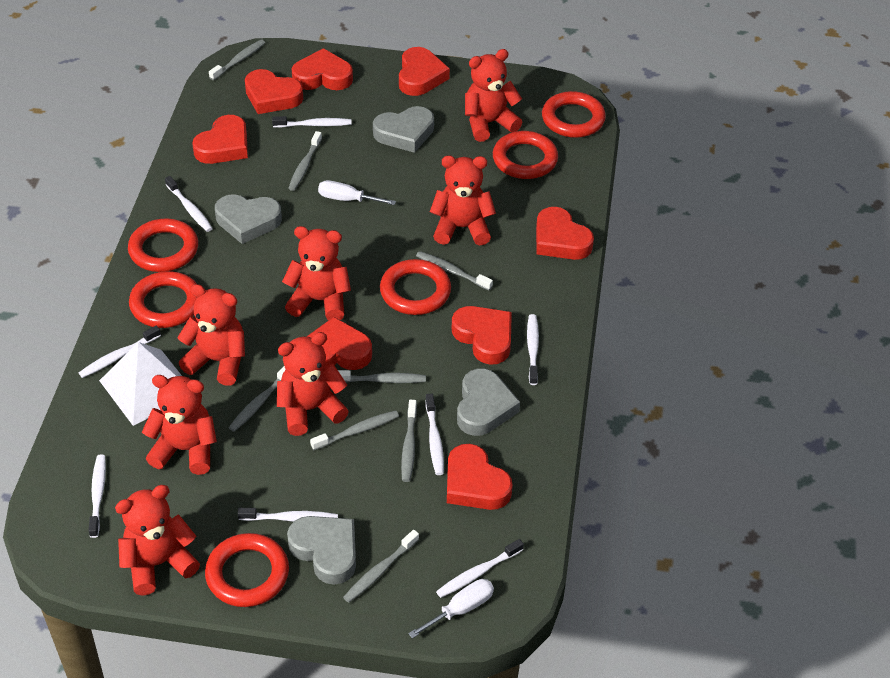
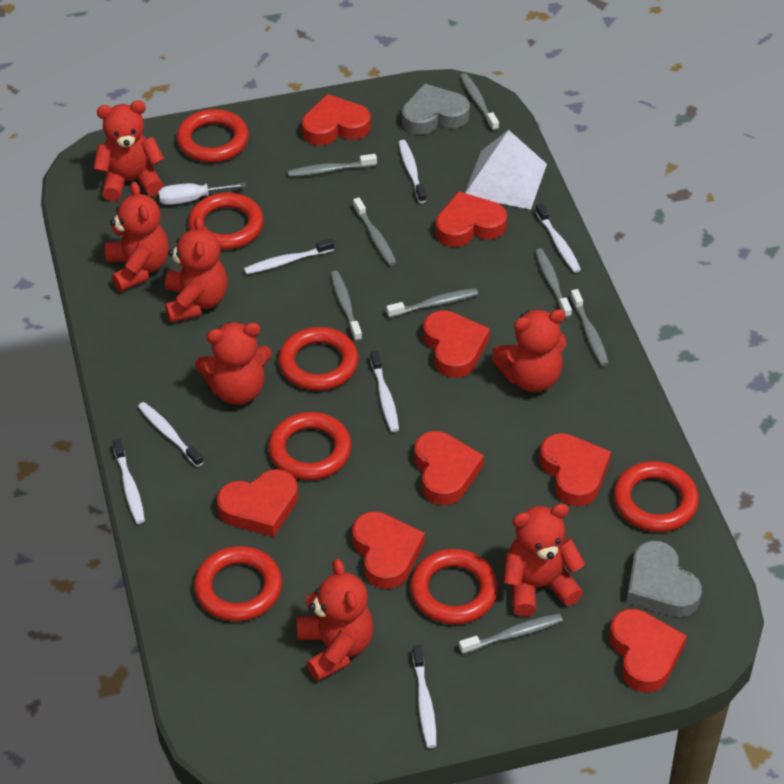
grey heart: [215,194,282,244] [287,516,356,585] [373,106,434,153] [457,368,520,436] = 4 -> [402,84,470,135] [627,541,702,617] = 2
red ring: [128,218,198,272] [129,271,197,328] [205,533,289,607] [380,259,451,315] [493,131,558,179] [542,91,606,138] = 6 -> [176,109,249,162] [188,193,264,250] [194,546,282,621] [268,412,352,480] [278,327,359,391] [410,549,498,624] [614,461,699,532] = 7
white screwdriver: [318,180,396,205] [408,579,494,639] = 2 -> [158,182,246,205] = 1
white toothbrush: [79,325,161,378] [88,454,106,538] [165,176,213,232] [238,508,338,522] [272,116,352,128] [425,394,444,475] [436,539,524,598] [527,314,539,385] = 8 -> [113,438,145,524] [138,402,203,467] [244,239,334,274] [370,351,399,432] [398,140,426,203] [412,645,437,748] [535,203,581,273] = 7

